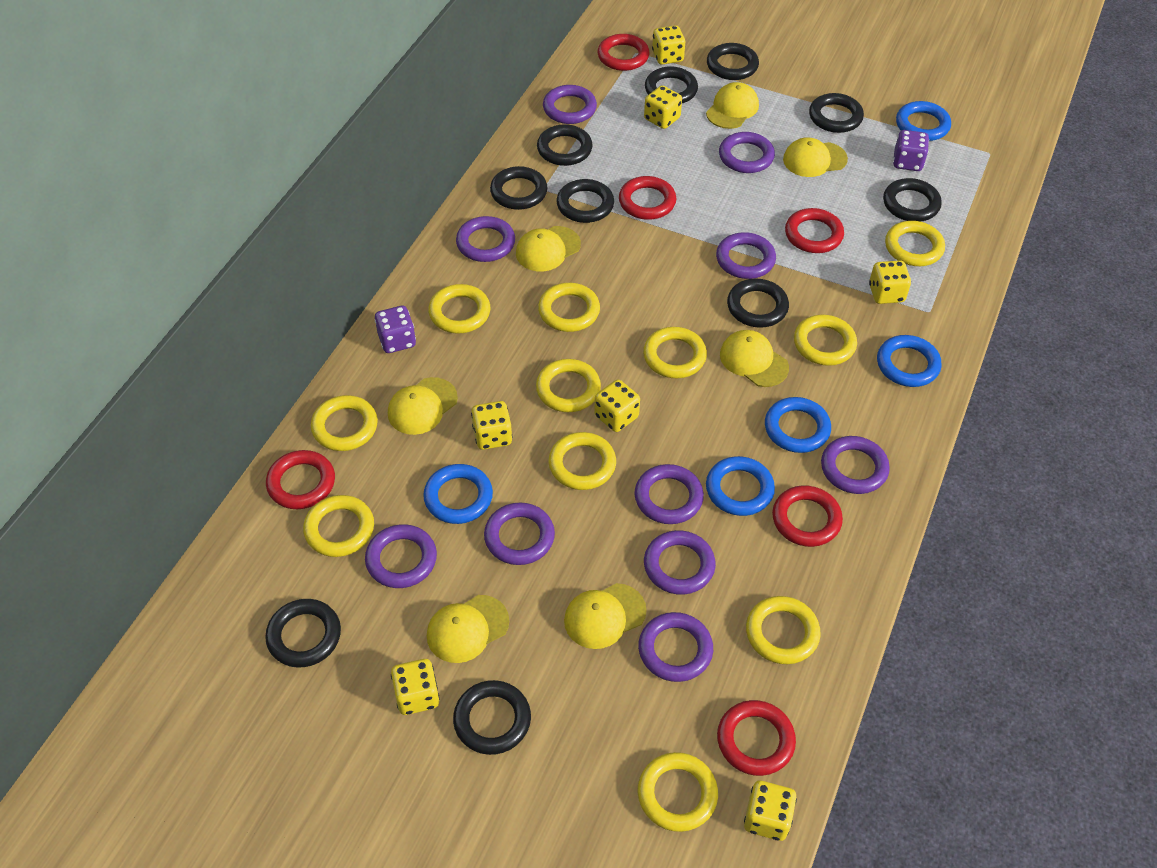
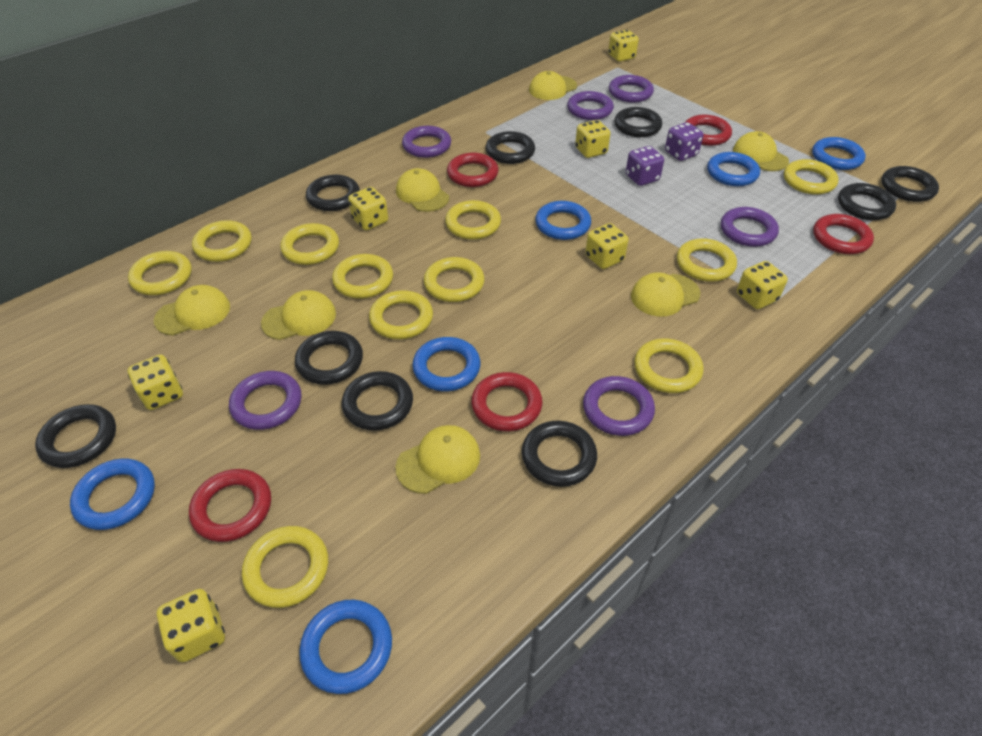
black ring: [265,599,341,668] [453,680,531,755] [490,166,547,210] [537,124,593,166] [557,179,614,223] [645,66,698,103] [707,43,759,80] [727,279,789,328] [809,93,864,133] [883,178,942,222] = 10 -> [35,404,116,468] [295,331,363,385] [306,175,360,211] [342,371,413,431] [486,131,535,164] [522,421,597,487] [614,107,662,137] [838,183,896,221] [881,166,939,202] = 9
blue ring: [423,464,493,524] [706,456,775,516] [765,397,831,453] [877,335,942,387] [896,101,951,141] = 5 -> [70,458,155,530] [299,600,392,694] [412,337,480,391] [535,201,591,240] [707,152,760,186] [812,137,866,170] = 6
purple ring: [365,524,437,588] [456,216,515,262] [484,503,555,565] [543,85,597,124] [635,464,704,524] [638,612,713,682] [644,530,716,595] [716,232,776,279] [719,132,775,173] [821,436,890,494] = 10 -> [229,371,301,430] [402,126,451,158] [567,91,614,120] [583,376,655,436] [609,75,654,103] [721,207,779,247] = 6
red ring: [266,450,335,509] [597,34,649,71] [619,176,676,220] [717,700,796,776] [772,485,843,547] [785,208,844,253] = 6 -> [189,469,271,542] [447,153,499,187] [471,372,542,431] [685,115,732,146] [813,214,874,254] = 5

